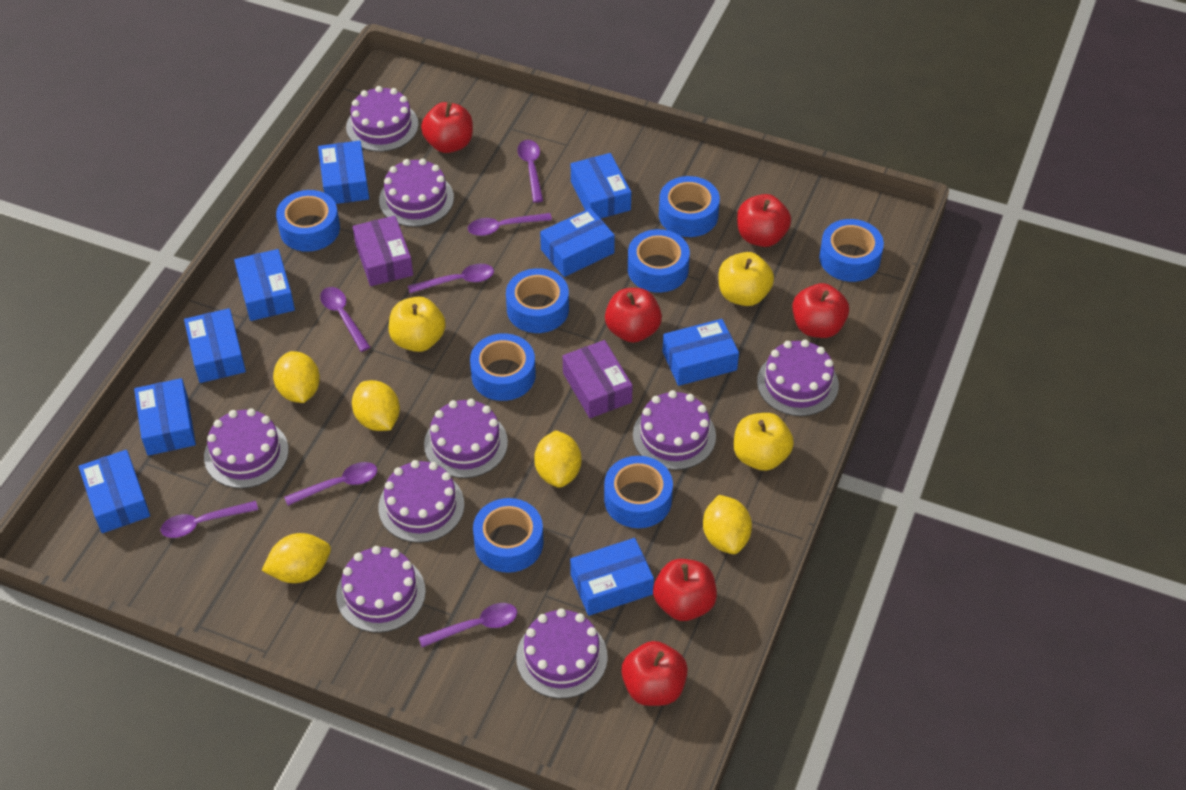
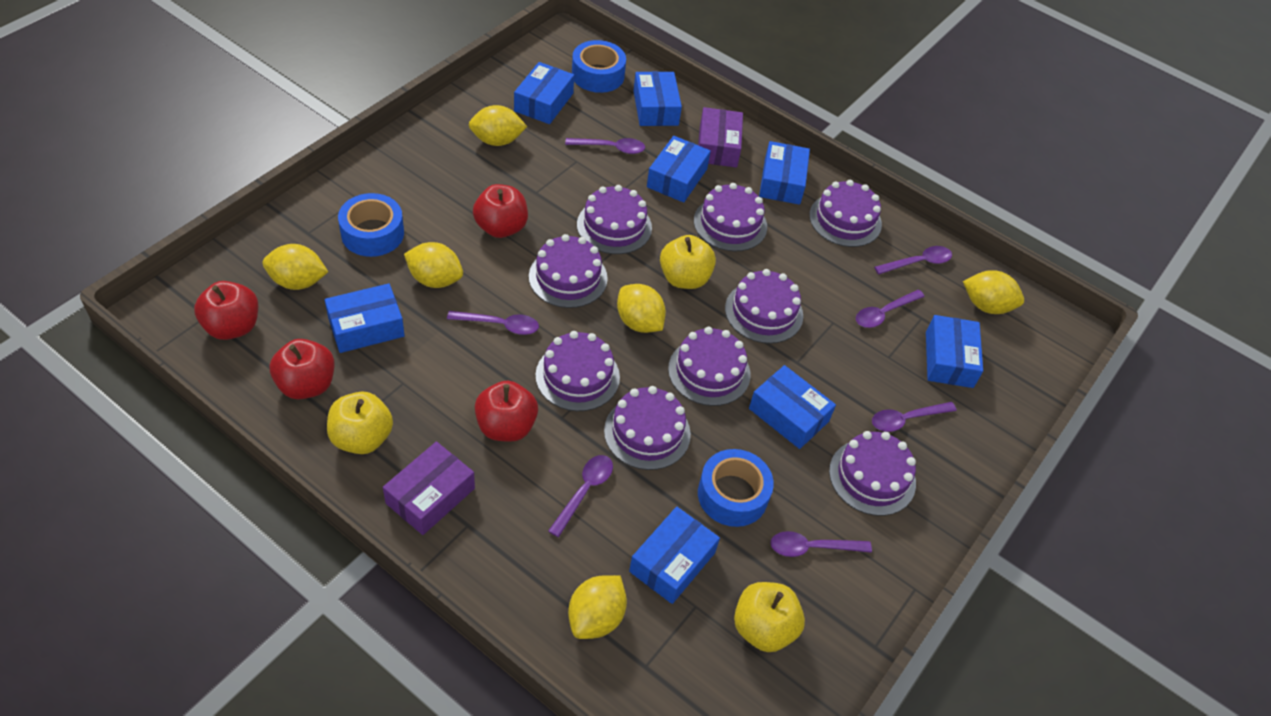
blue box: [79,450,150,533] [134,378,196,456] [184,308,246,383] [234,249,295,321] [318,141,369,204] [540,208,615,277] [570,538,654,616] [571,153,631,219] [662,319,739,386] = 9 -> [325,283,405,353] [514,62,574,124] [629,507,720,604] [633,71,682,126] [647,136,711,203] [749,365,836,449] [759,141,810,205] [926,315,983,388] = 8
blue tape: [276,190,340,252] [470,333,536,401] [473,498,543,573] [506,268,569,333] [604,456,673,528] [628,229,690,293] [659,176,720,237] [819,219,884,282] = 8 -> [338,193,404,257] [572,40,626,93] [698,449,774,527] = 3
red apple: [421,102,473,153] [605,288,662,343] [621,641,688,706] [653,559,717,621] [737,194,791,247] [792,283,849,338] = 6 -> [194,281,258,340] [270,339,334,399] [473,184,528,238] [475,381,538,442] = 4
yellow lemon: [262,533,331,583] [273,351,320,403] [352,380,400,431] [534,430,581,488] [703,495,752,554] = 5 -> [262,244,328,290] [404,242,463,288] [469,105,527,146] [568,575,627,639] [617,284,666,333] [963,270,1024,314] = 6

